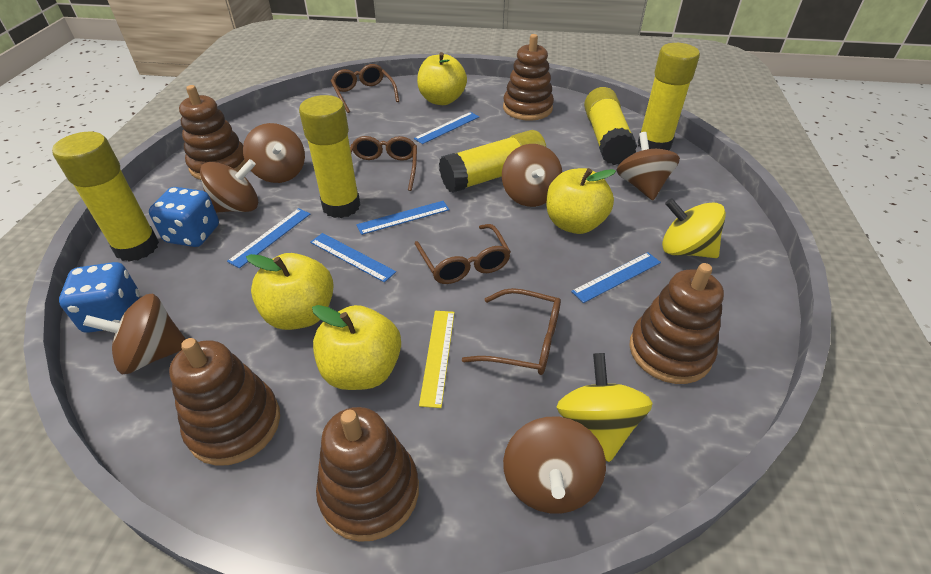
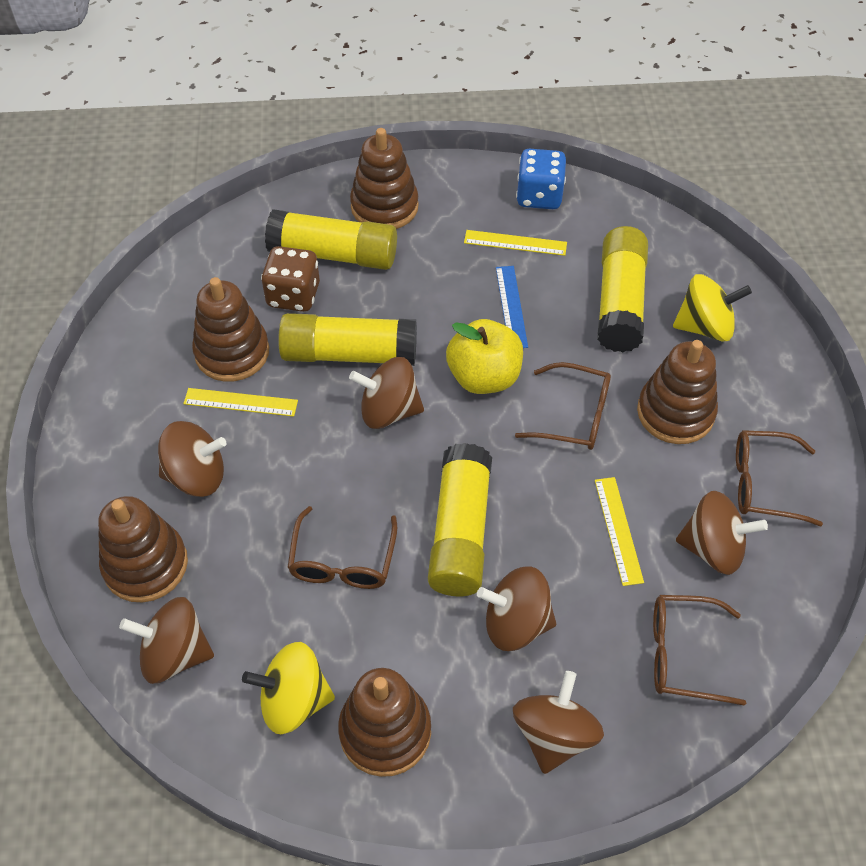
blue dice: [59,262,140,333] [149,187,219,247] = 2 -> [516,149,566,209] = 1
blue ruler: [227,208,310,268] [310,233,396,283] [356,201,450,235] [414,112,479,144] [571,252,661,303] = 5 -> [496,266,528,348] = 1
brown dice: none = 0 -> [261,246,320,312] = 1
yellow apple: [246,253,334,330] [312,305,401,390] [417,52,467,105] [546,168,616,234] = 4 -> [446,319,523,394] = 1
yellow glue stick: [52,132,159,262] [299,95,361,218] [439,130,546,193] [584,87,637,165] [637,43,700,151] = 5 -> [265,209,397,270] [278,313,417,366] [428,443,492,596] [597,226,648,352] = 4
yellow ruler: [419,311,454,408] = 1 -> [183,388,298,417] [464,230,567,256] [595,477,644,586] = 3

